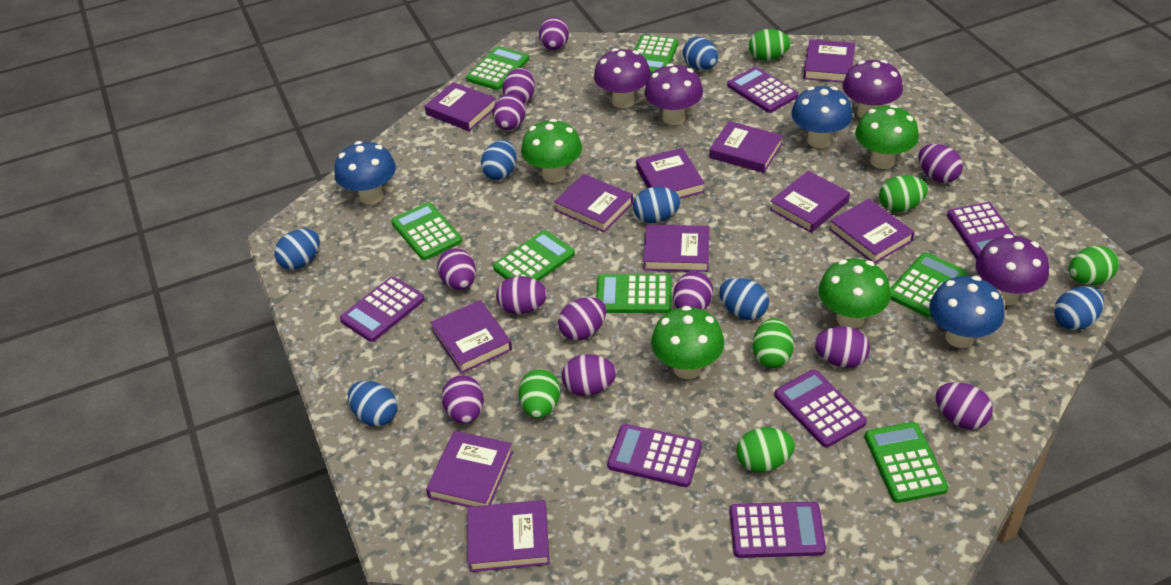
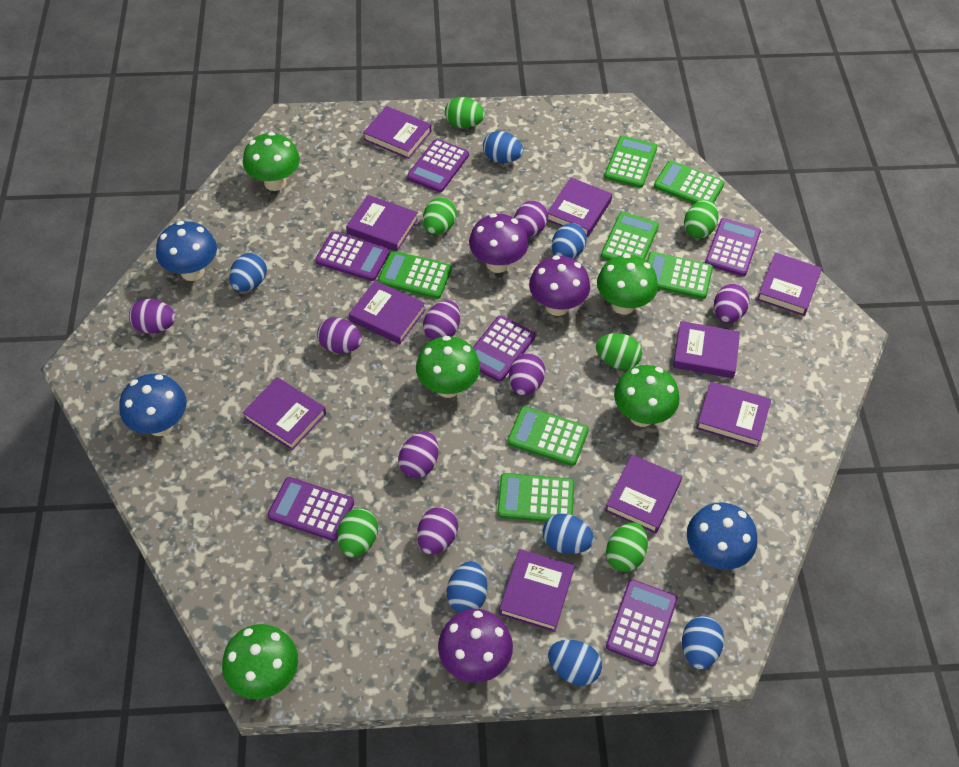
green mushroom: [521,119,582,183] [651,306,724,379] [819,258,891,329] [855,105,919,169] = 4 -> [222,624,298,699] [243,132,300,191] [416,336,480,398] [597,254,658,315] [614,365,679,427] = 5
purple book: [425,82,496,131] [426,431,513,507] [430,300,512,374] [468,500,550,572] [554,174,633,232] [636,148,705,199] [643,225,709,272] [709,121,783,173] [770,171,850,233] [803,39,855,82] [829,199,915,264] = 11 -> [242,377,326,450] [346,195,418,251] [349,280,425,344] [363,106,431,159] [499,549,575,632] [548,178,612,237] [605,455,682,534] [673,321,740,378] [696,381,771,447] [757,252,822,316] = 10
purple egg: [437,248,476,290] [442,375,484,424] [493,94,526,130] [496,276,547,315] [503,68,535,104] [539,17,569,50] [558,297,606,341] [562,354,617,396] [673,272,713,310] [814,326,870,368] [919,144,963,183] [936,382,993,430] = 12 -> [129,299,175,334] [317,317,362,353] [398,432,439,478] [417,507,458,555] [423,300,460,340] [509,353,545,396] [514,201,548,237] [714,284,749,323] = 8
purple mushroom: [594,48,651,108] [645,63,703,125] [843,60,903,118] [976,234,1049,306] = 4 -> [438,609,513,683] [469,213,529,273] [529,255,590,316] = 3

